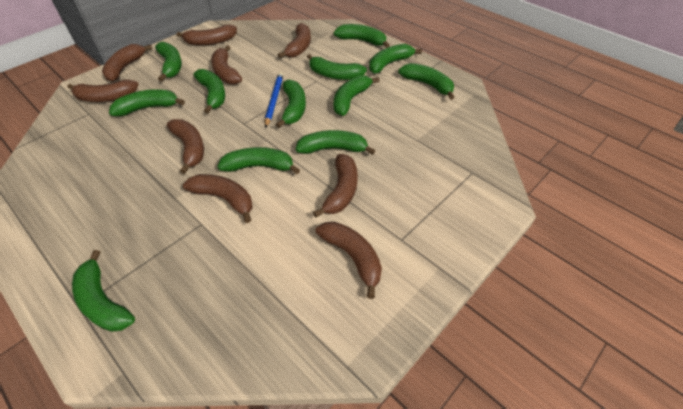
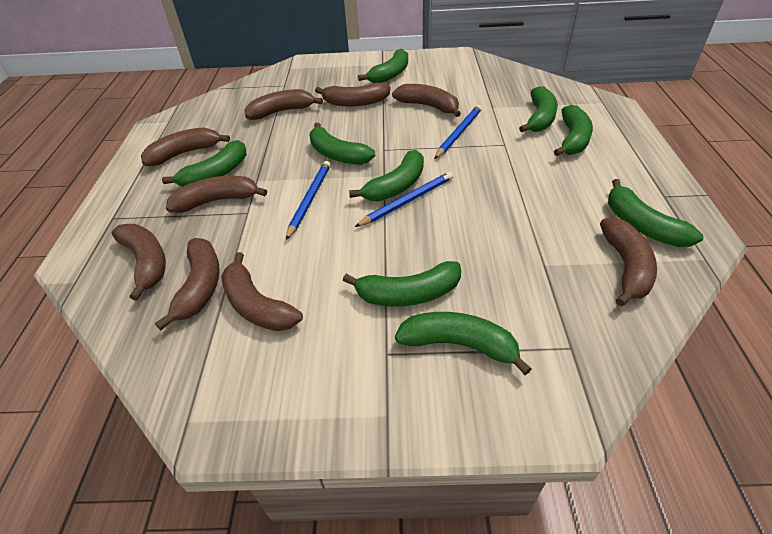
blue pencil: [265,72,283,128] = 1 -> [286,161,331,240] [355,172,454,227] [434,105,482,159] = 3
green banana: [72,250,135,332] [109,89,185,116] [155,42,182,81] [193,69,225,114] [217,147,300,174] [276,79,306,128] [296,130,375,155] [307,54,367,80] [334,24,390,48] [334,75,380,116] [369,44,422,74] [398,63,455,100] = 12 -> [162,140,246,187] [309,123,375,165] [343,261,461,307] [349,150,424,201] [358,49,408,83] [395,312,532,375] [519,86,558,132] [554,105,593,156] [608,179,704,247] = 9

